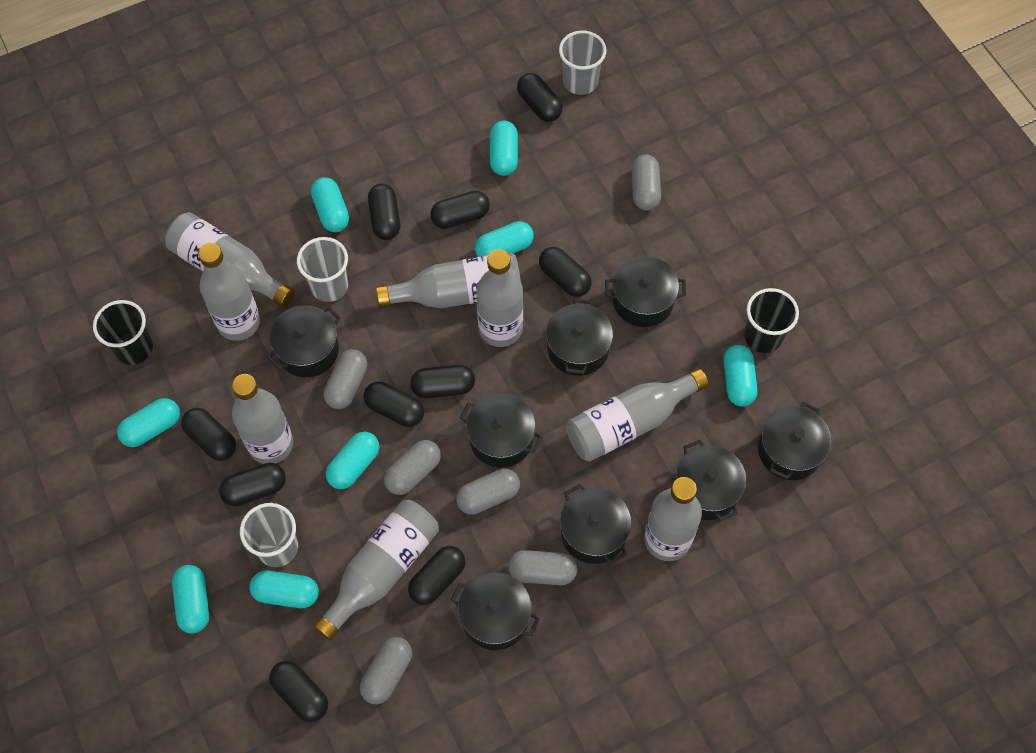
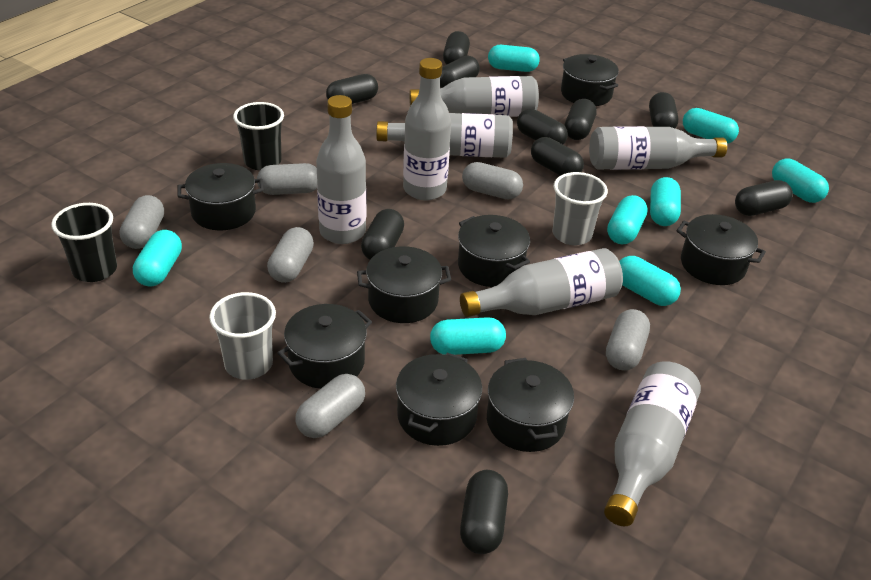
grey bottle: [165,212,295,308] [198,243,260,341] [232,374,293,464] [313,500,439,641] [376,252,521,308] [476,249,523,347] [566,368,708,462] [644,477,702,561] = 8 -> [316,95,366,244] [376,113,513,158] [403,58,451,200] [409,76,539,117] [460,248,623,317] [589,126,727,170] [604,361,701,526] = 7
grey cup: [240,503,298,567] [297,237,348,302] [559,30,606,95] = 3 -> [209,292,276,380] [552,172,608,245] = 2

